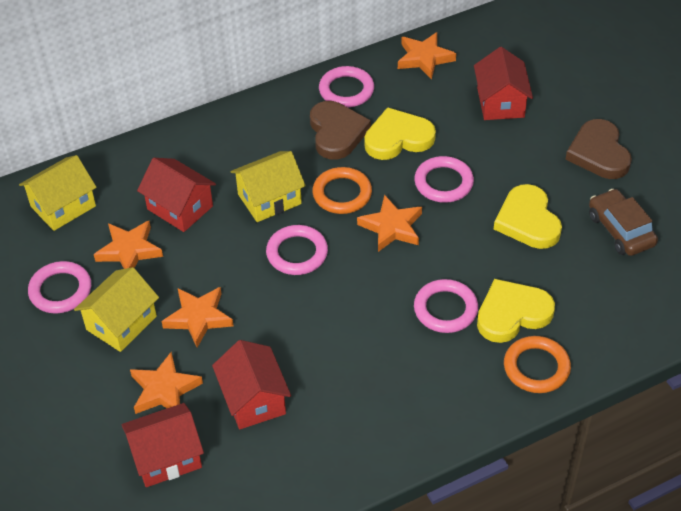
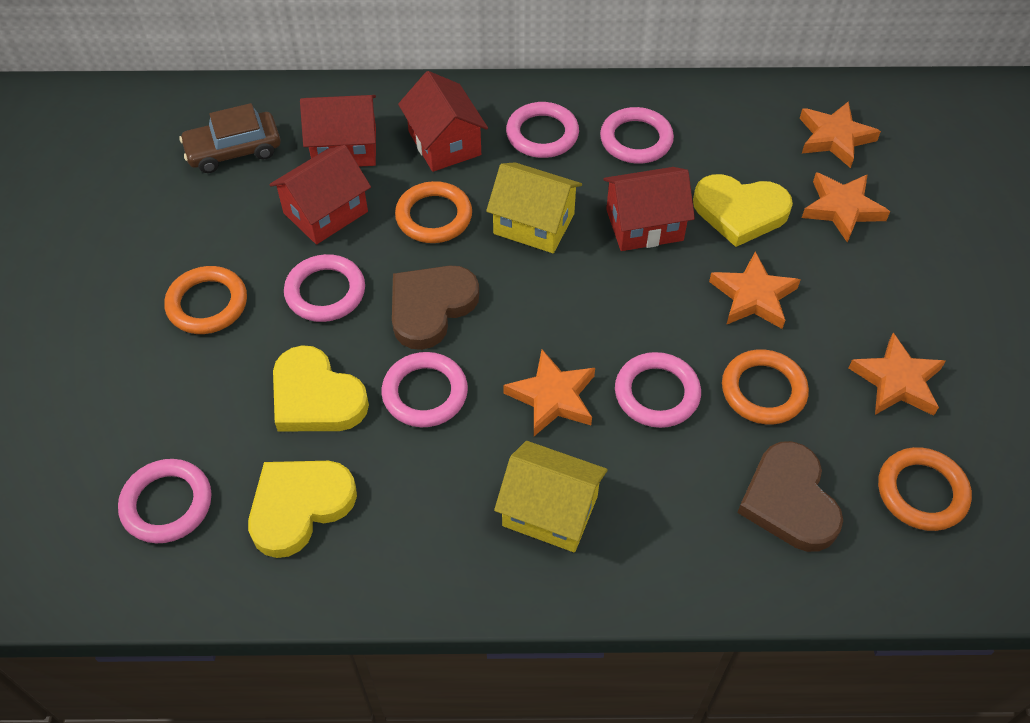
orange ring: [312,167,372,214] [504,336,571,393] = 2 -> [164,266,247,334] [395,181,472,243] [722,349,809,425] [878,447,972,531] = 4
pink ring: [28,261,91,313] [266,225,328,275] [319,66,374,107] [414,156,474,203] [414,279,478,333] = 5 -> [118,459,212,543] [284,254,365,322] [382,352,468,427] [506,102,579,158] [600,107,674,164] [615,352,701,428] = 6
yellow house: [19,155,97,231] [74,267,159,352] [231,151,305,222] = 3 -> [486,162,582,253] [494,441,608,552] = 2

